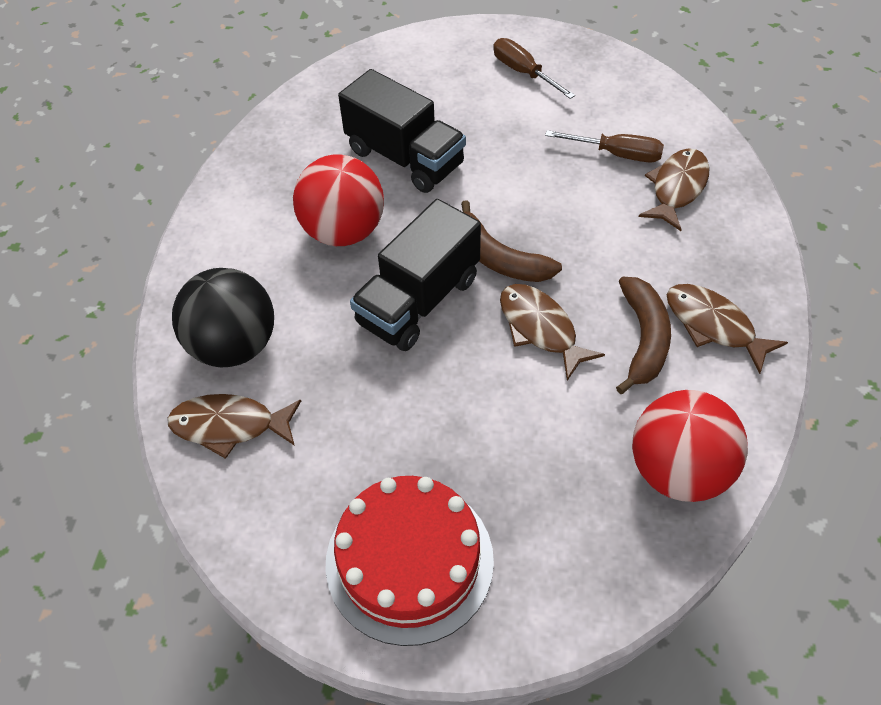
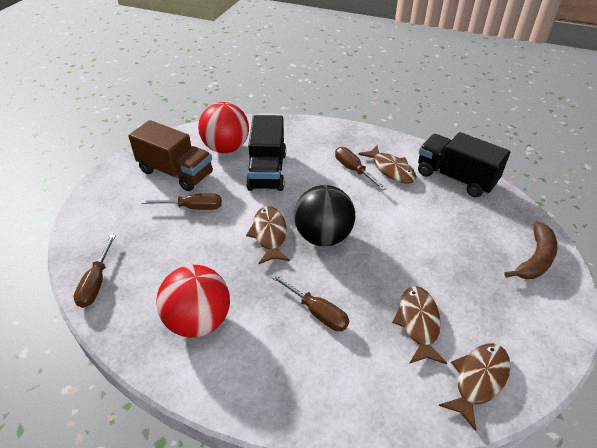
brown banana: [461,200,562,282] [616,277,671,394] = 2 -> [505,221,557,279] = 1
brown screwdriver: [493,38,575,99] [545,130,664,162] = 2 -> [73,235,116,308] [141,193,222,210] [271,273,349,331] [335,147,386,190] = 4
brown truck: none = 0 -> [128,120,213,191] = 1
red cake: [325,476,494,646] = 1 -> none = 0

